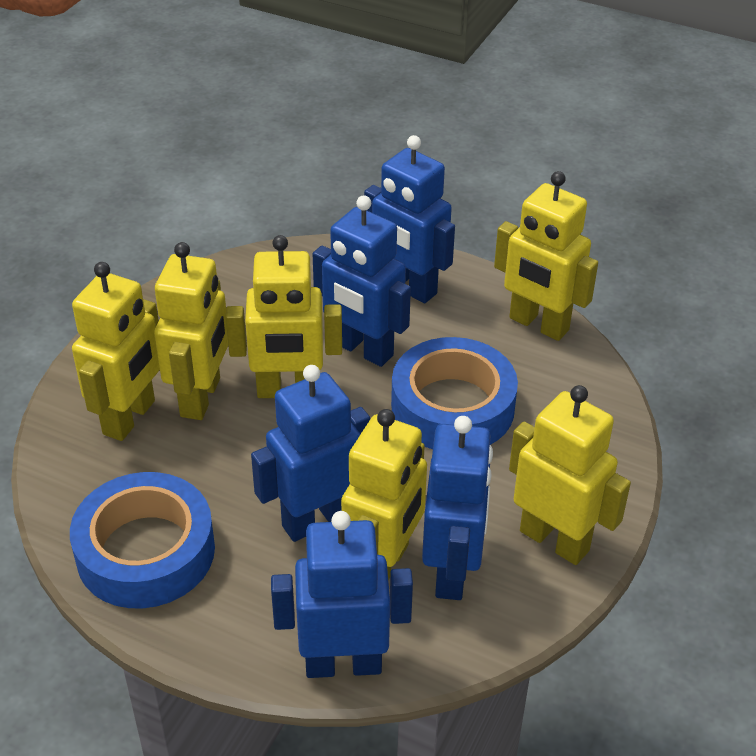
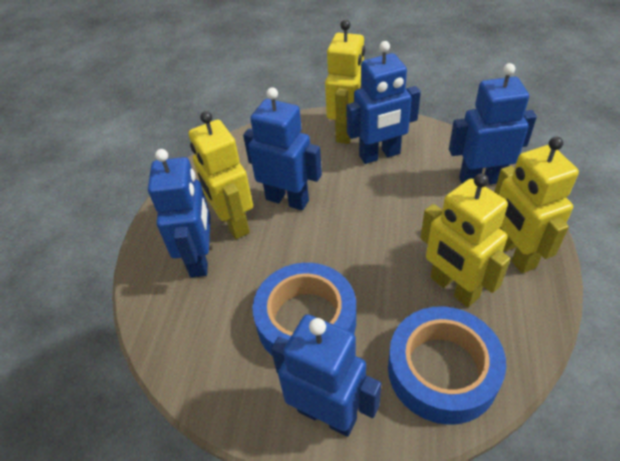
yellow robot: [72,262,160,441] [154,242,228,420] [226,235,342,398] [341,409,427,580] [494,171,598,341] [509,385,631,565] = 6 -> [189,111,253,239] [325,20,365,144] [420,173,511,307] [494,137,579,273] = 4

